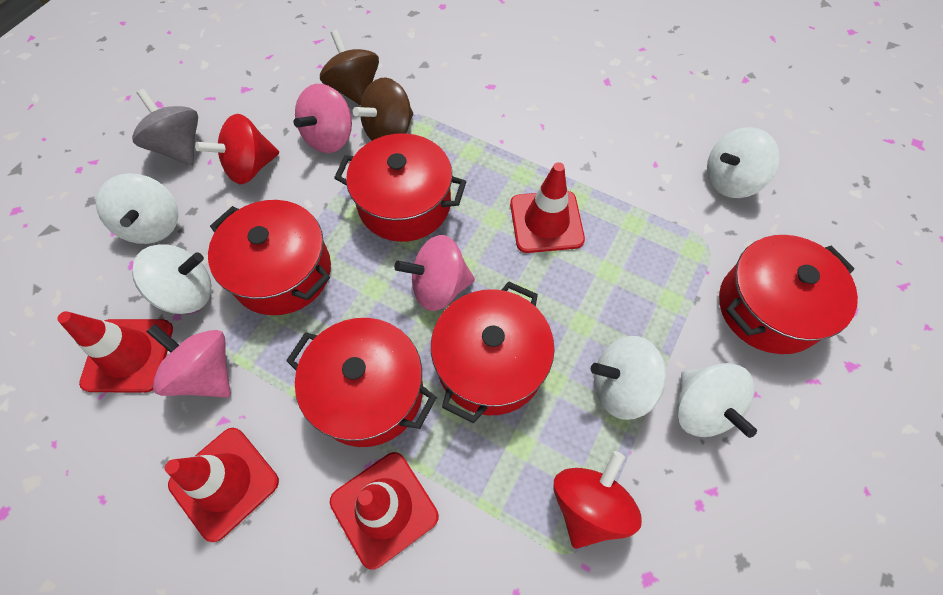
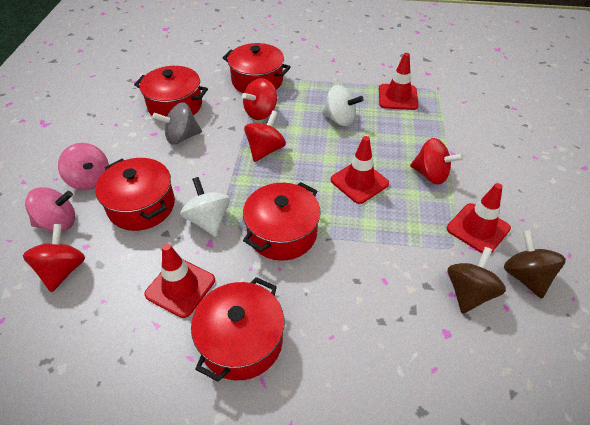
pink spinning top: [146,324,231,397] [293,84,352,153] [394,235,475,311] = 3 -> [25,187,75,232] [58,143,109,190] = 2
red spinning top: [195,114,280,184] [553,451,642,549] = 2 -> [23,224,85,292] [242,78,277,120] [244,111,286,162] [410,138,464,185] = 4
white spinning top: [96,173,179,244] [132,244,211,314] [591,336,666,420] [677,363,757,438] [707,127,779,198] = 5 -> [180,177,230,237] [321,85,364,126] = 2

